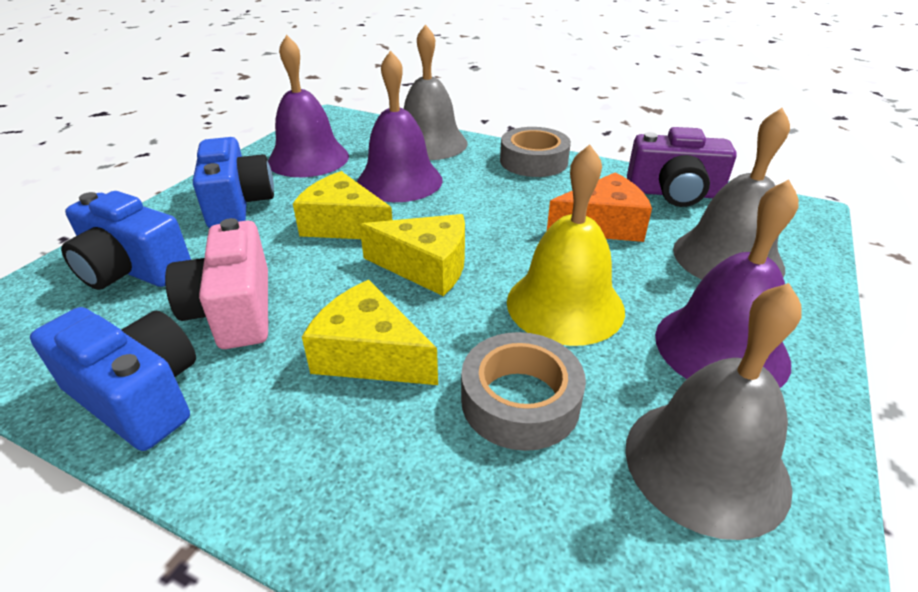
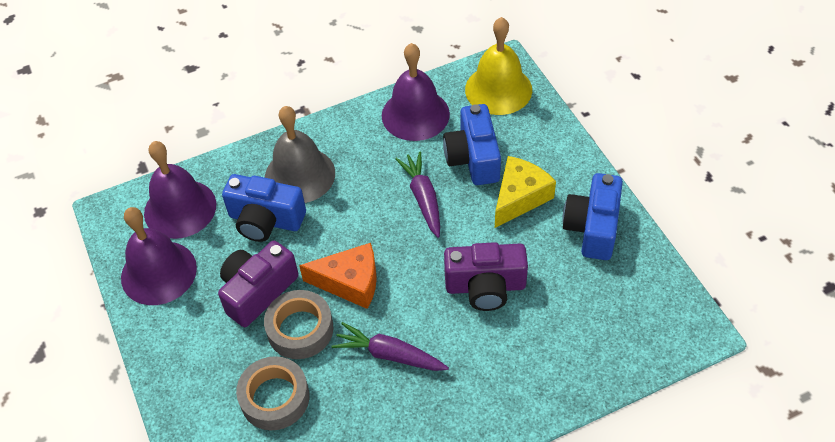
grey bell: [404,24,467,160] [625,283,802,540] [673,108,790,280] = 3 -> [265,106,335,203] = 1
pink camera: [165,218,268,349] = 1 -> none = 0
purple camera: [627,127,737,207] = 1 -> [218,241,299,327] [444,242,528,311] = 2
purple carrot: none = 0 -> [331,322,449,371] [395,151,440,238] = 2
yellow cheese: [293,171,392,239] [302,280,438,385] [359,214,465,296] = 3 -> [495,156,556,228] = 1

